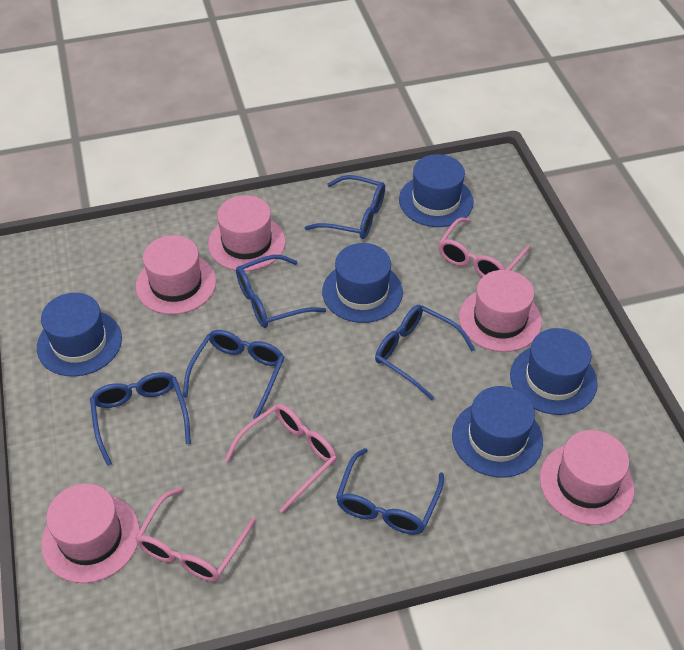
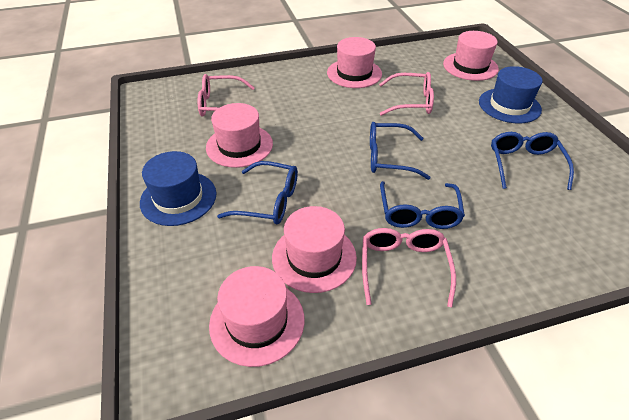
blue glasses: [90,372,191,466] [183,330,284,419] [236,255,326,328] [305,175,385,239] [336,448,444,535] [375,305,475,400] = 6 -> [217,161,298,225] [370,122,431,180] [380,181,465,229] [491,132,574,190] = 4
blue hat: [37,293,122,377] [322,243,403,323] [399,154,474,227] [452,386,543,477] [510,328,598,415] = 5 -> [140,151,216,226] [479,66,542,123] = 2

